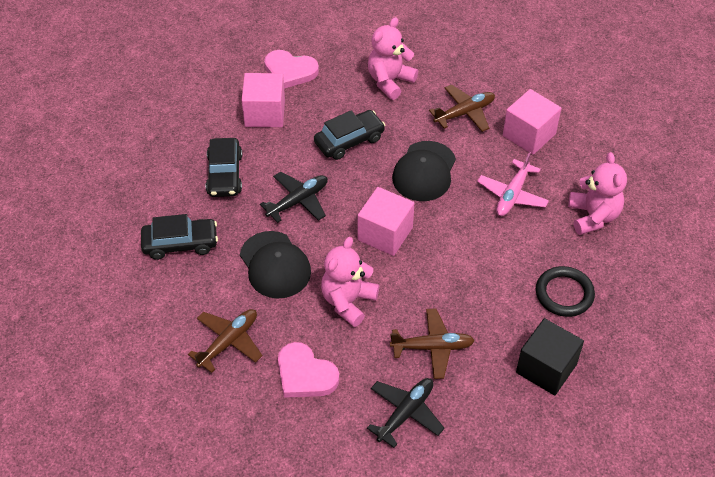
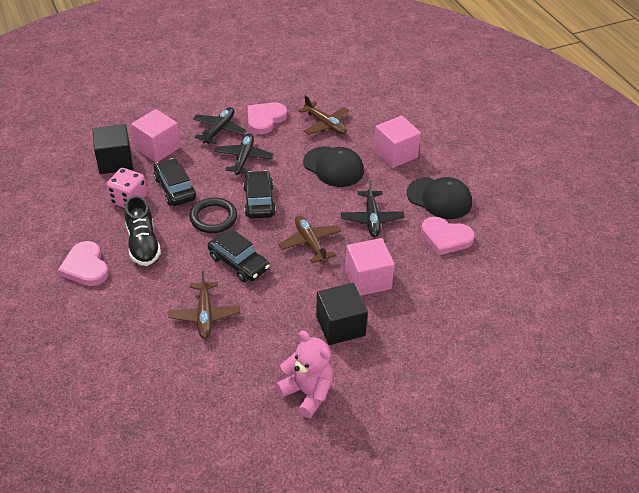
black cube: [516,318,584,395] = 1 -> [92,124,133,174] [316,283,368,345] = 2
black plane: [260,172,328,223] [367,378,445,448] = 2 -> [193,107,247,144] [215,133,274,175] [341,180,405,237] = 3
black shoe: none = 0 -> [125,195,161,266] = 1
pink dice: none = 0 -> [107,168,147,208] = 1
pink heart: [264,50,319,89] [278,342,339,398] = 2 -> [58,241,109,286] [248,102,287,134] [421,217,475,255] = 3
pink plane: [477,152,549,216] = 1 -> none = 0
pink teddy bear: [321,237,379,327] [368,17,418,100] [568,152,627,235] = 3 -> [276,330,334,418] = 1

